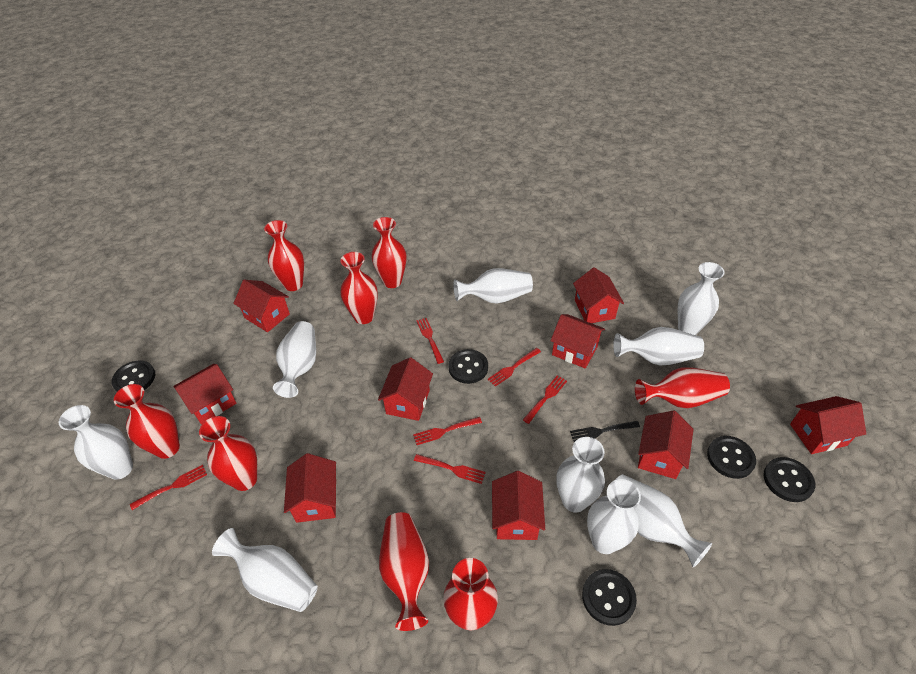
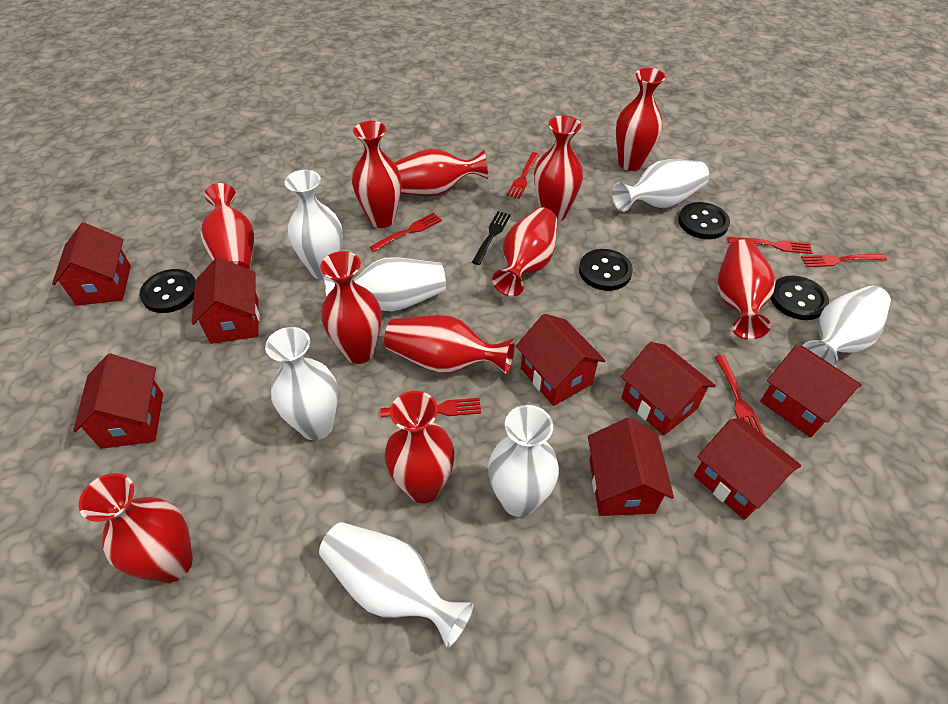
black button: [112,360,156,392] [448,349,488,384] [582,569,637,626] [707,436,756,479] [764,457,815,502] = 5 -> [140,269,195,313] [579,249,633,291] [678,202,730,239] [770,276,829,320] = 4
red house: [173,364,237,424] [233,280,290,332] [284,453,336,523] [378,357,433,421] [492,471,545,540] [550,314,605,369] [573,267,624,323] [638,410,694,479] [790,396,866,454] = 9 -> [52,222,131,306] [73,353,163,449] [192,257,260,344] [516,314,606,406] [588,418,674,516] [621,342,716,436] [694,418,801,520] [760,345,862,438] = 8
red vase: [114,384,180,459] [199,416,257,491] [264,220,304,291] [340,252,378,324] [371,217,406,288] [379,512,429,631] [443,558,498,631] [635,367,730,408] = 8 -> [79,473,193,583] [200,183,254,270] [320,251,381,364] [352,121,401,228] [384,315,515,374] [384,391,454,503] [394,148,488,196] [492,207,557,297] [534,116,583,222] [616,68,666,171] [718,239,776,340] = 11
white vase: [59,405,133,480] [212,528,318,612] [273,321,316,398] [454,268,533,304] [556,437,605,513] [587,479,641,554] [613,327,704,365] [615,474,712,567] [678,262,725,335] = 9 -> [265,327,338,440] [285,170,343,280] [319,522,473,648] [324,257,446,311] [488,405,559,517] [612,159,709,212] [803,286,891,367] = 7

